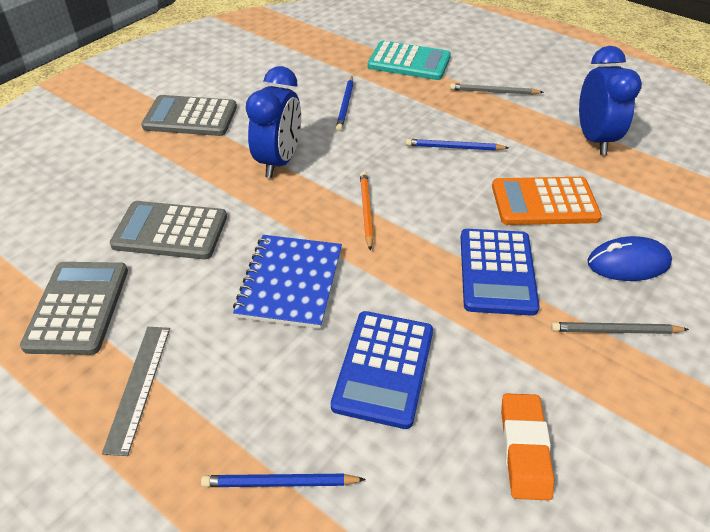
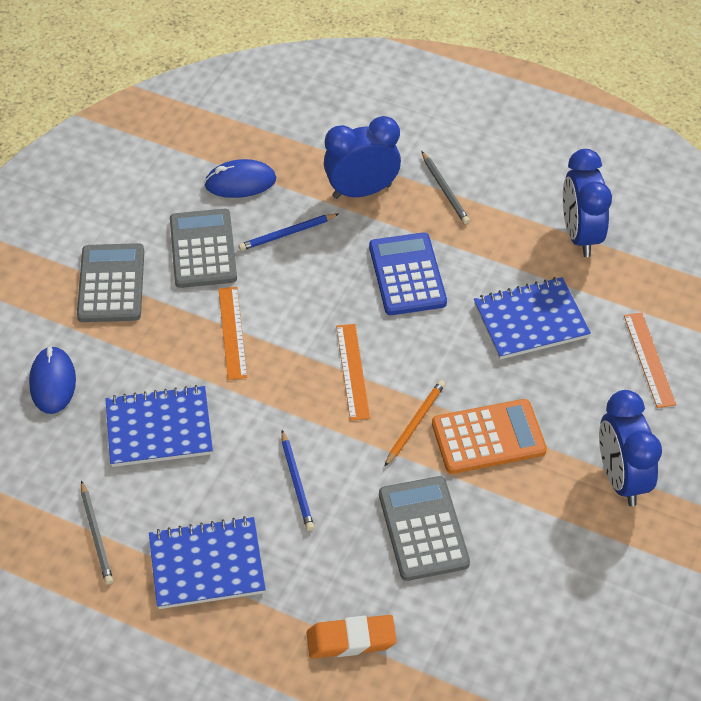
blue calculator: [331,311,433,429] [461,229,539,316] = 2 -> [369,233,447,315] = 1
blue clock: [246,66,301,178] [579,46,642,155] = 2 -> [324,116,401,199] [563,149,612,257] [599,390,662,506] = 3
blue mouse: [587,236,672,281] = 1 -> [29,346,76,414] [204,159,276,198] = 2
blue notebook: [233,235,342,329] = 1 -> [106,385,213,467] [149,516,266,609] [474,277,591,360] = 3
blue pencil: [201,474,366,487] [336,77,354,131] [406,139,509,151] = 3 -> [239,214,338,251] [281,430,314,531] = 2
grey ruler: [102,327,170,456] = 1 -> none = 0
orange ruler: none = 0 -> [219,287,248,380] [336,324,370,420] [624,312,676,408] = 3
turquoise calculator: [368,41,451,80] = 1 -> none = 0

